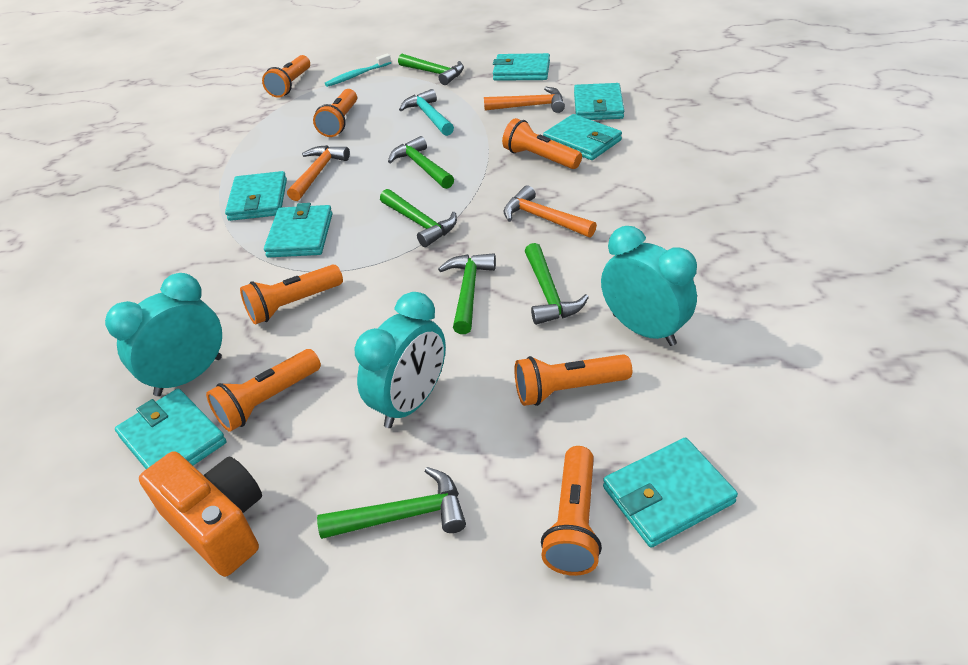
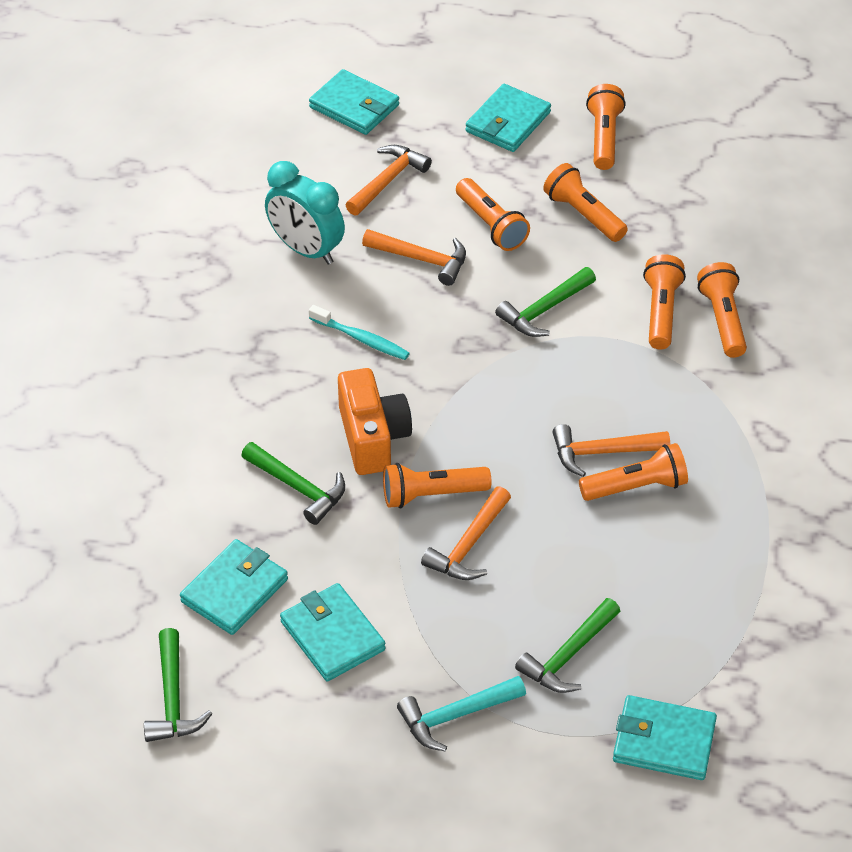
green hammer: [317,467,466,539] [380,189,457,247] [388,136,454,189] [398,54,464,85] [438,253,496,334] [525,243,589,325] = 6 -> [144,628,212,742] [241,442,345,525] [495,267,596,337] [515,598,620,693] = 4
orange hammer: [287,145,350,201] [484,87,565,113] [504,185,597,238] = 3 -> [346,145,432,216] [362,229,466,286] [421,486,511,580] [553,424,670,477] = 4
turquoise clock: [105,273,222,396] [354,292,446,428] [601,226,697,346] = 3 -> [265,161,345,265] = 1
turquoise wallet: [115,389,227,469] [225,171,287,221] [264,203,333,258] [493,53,550,81] [543,114,622,160] [574,83,624,120] [603,438,738,548] = 7 -> [180,539,288,635] [280,583,386,681] [309,69,399,135] [465,84,551,152] [613,695,717,780] = 5

